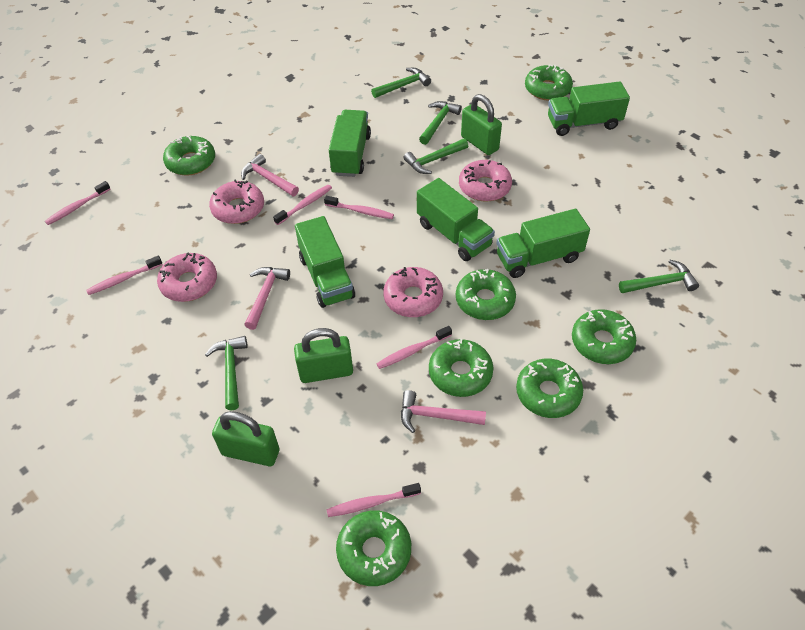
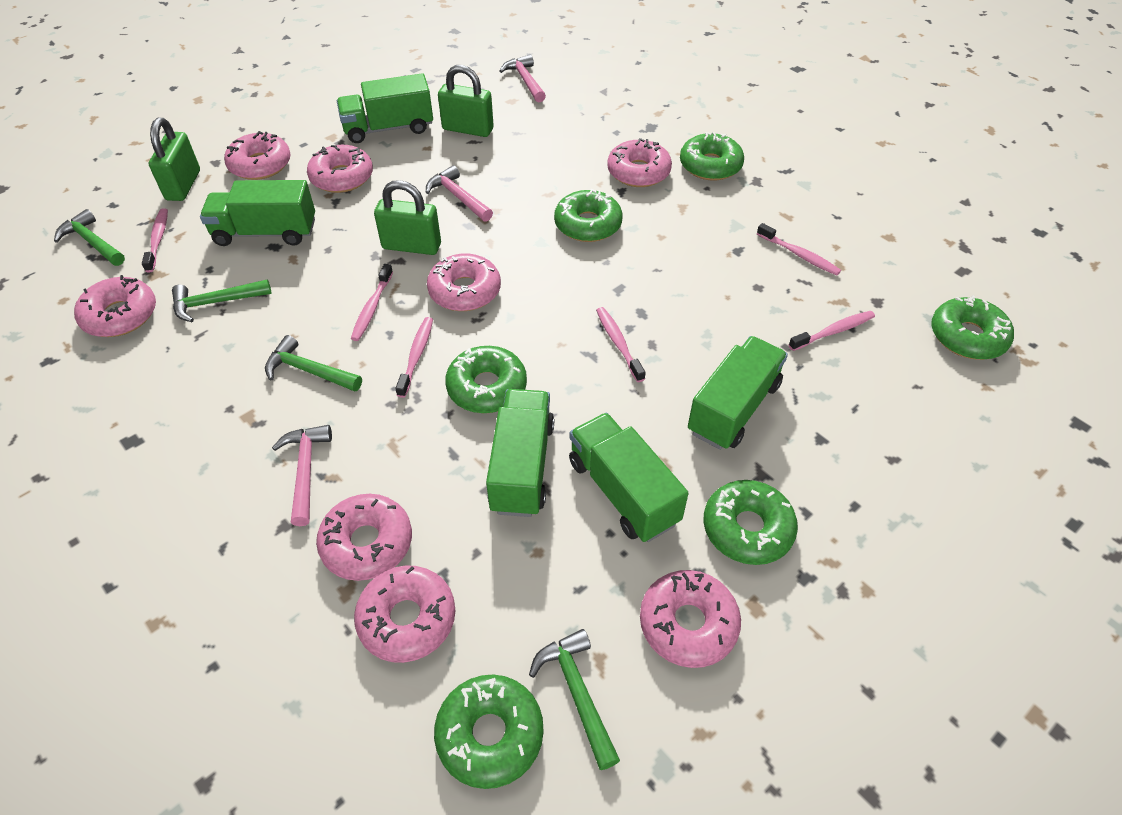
green donut: [163,136,215,176] [336,510,411,586] [429,339,493,397] [456,269,516,320] [516,359,583,418] [525,64,573,101] [572,309,636,364] = 7 -> [434,675,544,789] [445,346,527,413] [554,189,623,242] [680,132,744,181] [704,480,798,565] [931,295,1014,360] = 6
green hammer: [205,336,247,410] [371,68,431,98] [404,138,468,174] [419,101,462,145] [619,260,699,293] = 5 -> [54,209,125,266] [172,279,271,322] [265,335,362,391] [529,629,620,770] = 4
pink donut: [157,253,217,302] [209,179,264,224] [383,267,443,317] [459,160,512,201] = 4 -> [74,275,156,337] [224,131,291,180] [307,145,373,193] [316,494,412,581] [354,566,455,663] [427,253,501,311] [607,138,672,187] [640,570,741,668] = 8

